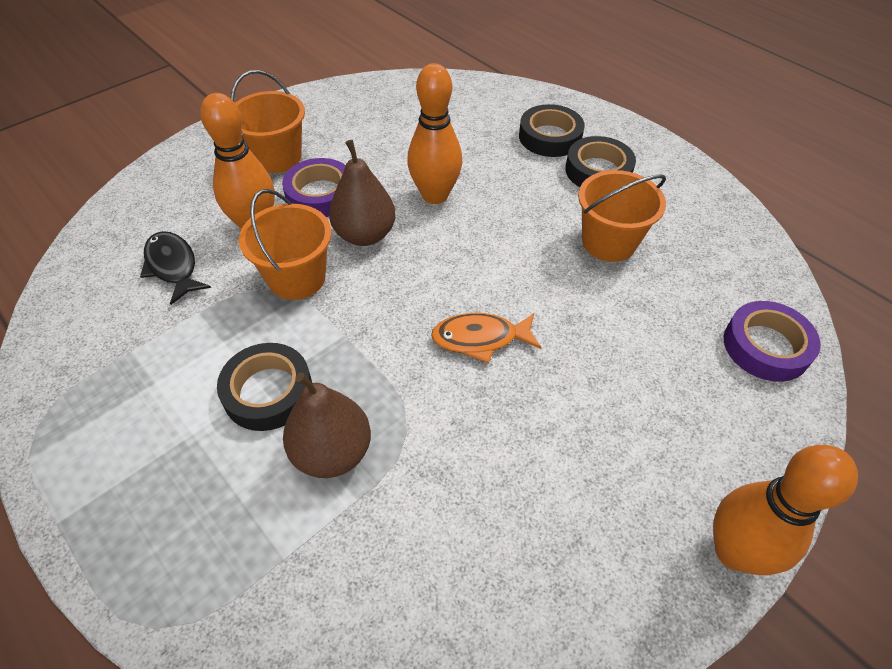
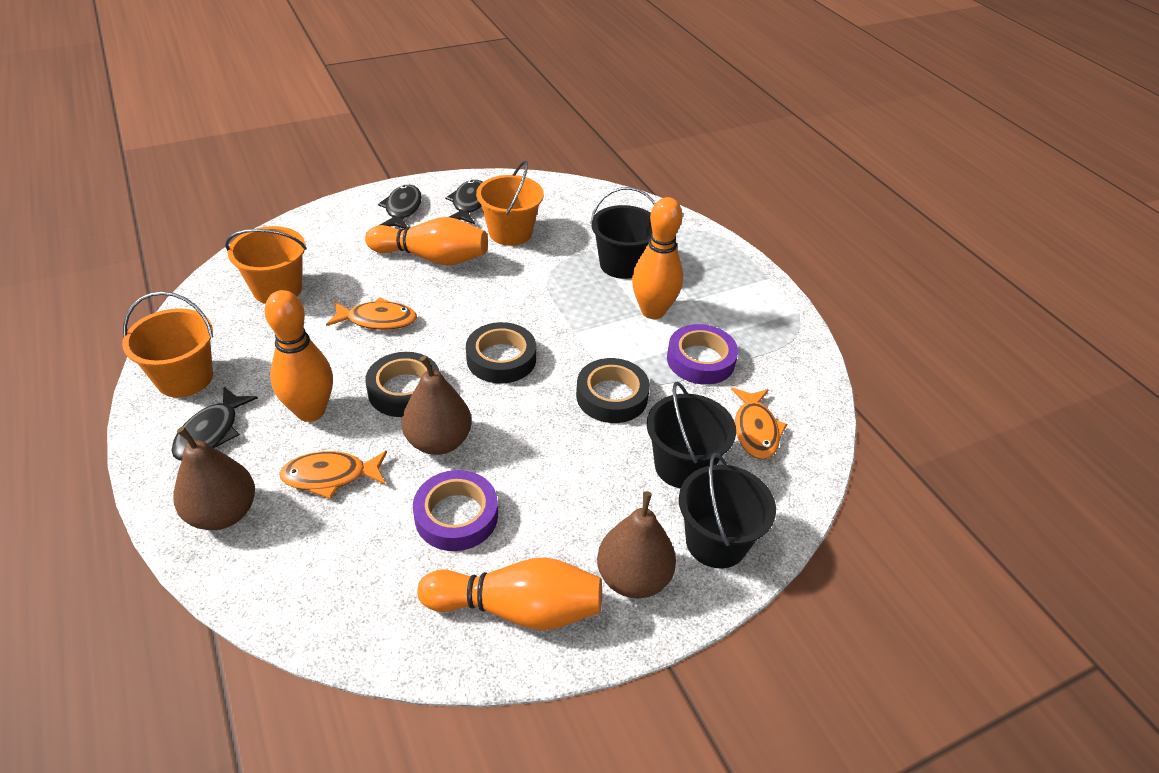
black bucket: none = 0 -> [590,187,656,279] [647,381,736,488] [679,453,776,568] = 3
black fish: [140,231,211,305] = 1 -> [171,387,258,461] [378,185,422,229] [445,180,483,224] = 3
brown pear: [283,372,371,478] [329,140,396,246] = 2 -> [173,426,255,530] [402,356,472,455] [597,491,676,598] = 3
orange bowling pin: [200,93,275,229] [407,63,462,204] [713,445,858,575] = 3 -> [264,290,333,422] [365,217,488,266] [417,557,602,630] [632,197,683,319] = 4
orange fish: [431,313,542,363] = 1 -> [279,451,387,499] [326,297,417,330] [731,388,787,459] = 3

